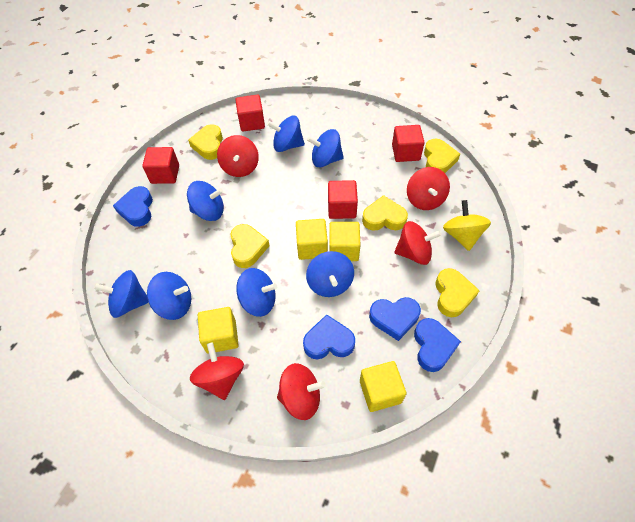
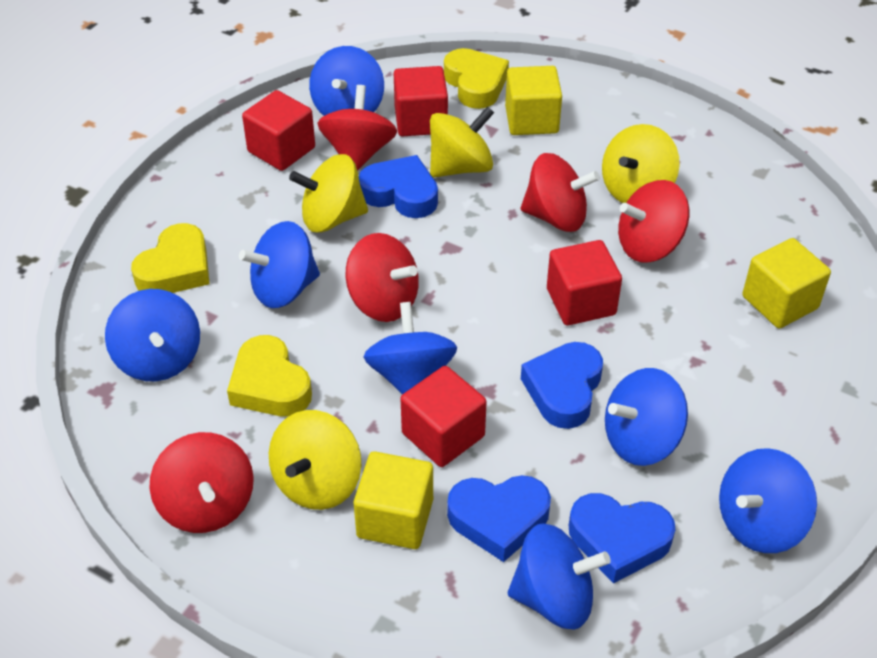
yellow cube: [198,307,239,354] [296,219,328,260] [329,222,360,261] [360,361,406,412] = 4 -> [354,451,433,549] [505,66,562,135] [742,238,831,329] = 3
yellow heart: [188,124,223,160] [230,224,270,268] [362,195,408,231] [424,139,460,173] [435,268,480,317] = 5 -> [131,223,210,293] [227,335,312,416] [444,48,509,109] = 3
yellow spinning top: [443,200,491,251] = 1 -> [269,410,361,510] [289,154,368,232] [430,107,494,178] [602,124,680,203] = 4

